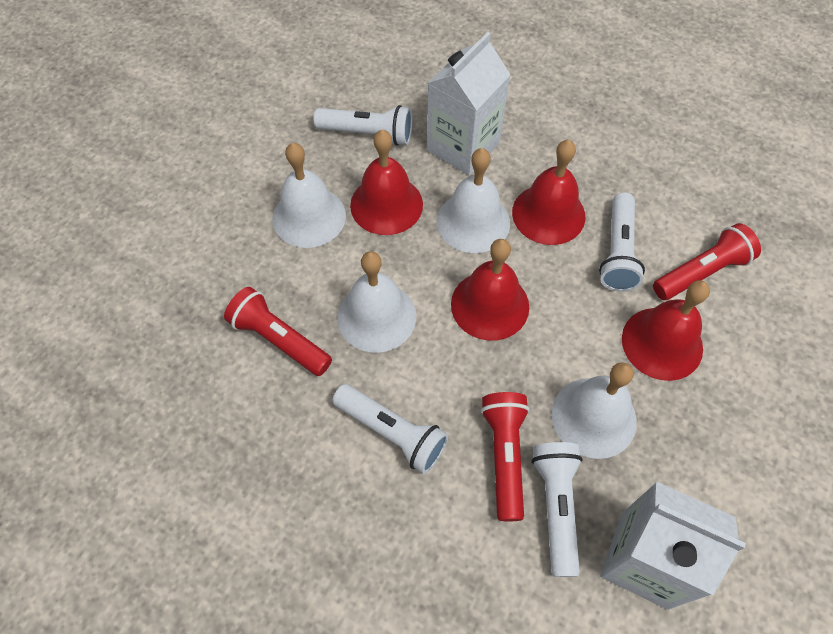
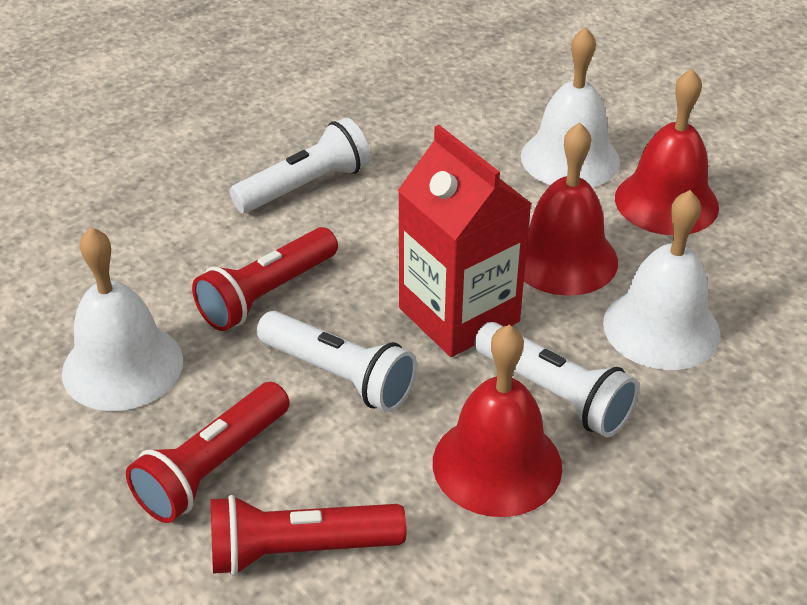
red bell: [350,130,423,235] [451,239,529,341] [512,140,585,245] [622,280,710,381] = 4 -> [433,325,562,517] [524,123,618,296] [615,69,719,235] = 3
red carton: none = 0 -> [398,125,532,357] = 1
white bell: [273,143,346,248] [337,251,416,353] [437,148,510,253] [552,362,637,459] = 4 -> [62,227,183,411] [521,27,620,187] [603,190,721,370] = 3
white carton: [427,32,511,176] [600,481,746,610] = 2 -> none = 0
white flashlight: [314,105,413,146] [333,384,448,474] [531,442,583,577] [599,192,645,292] = 4 -> [230,118,371,213] [257,311,417,412] [474,322,639,437] = 3

